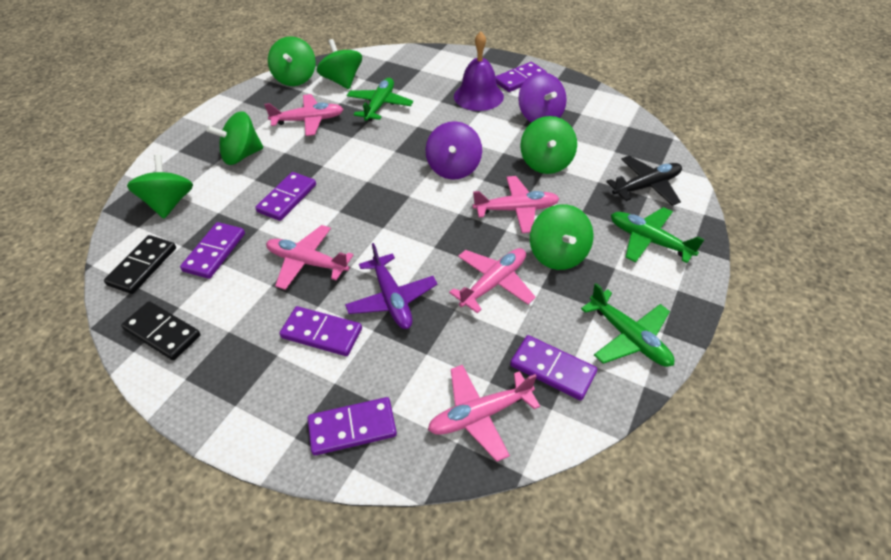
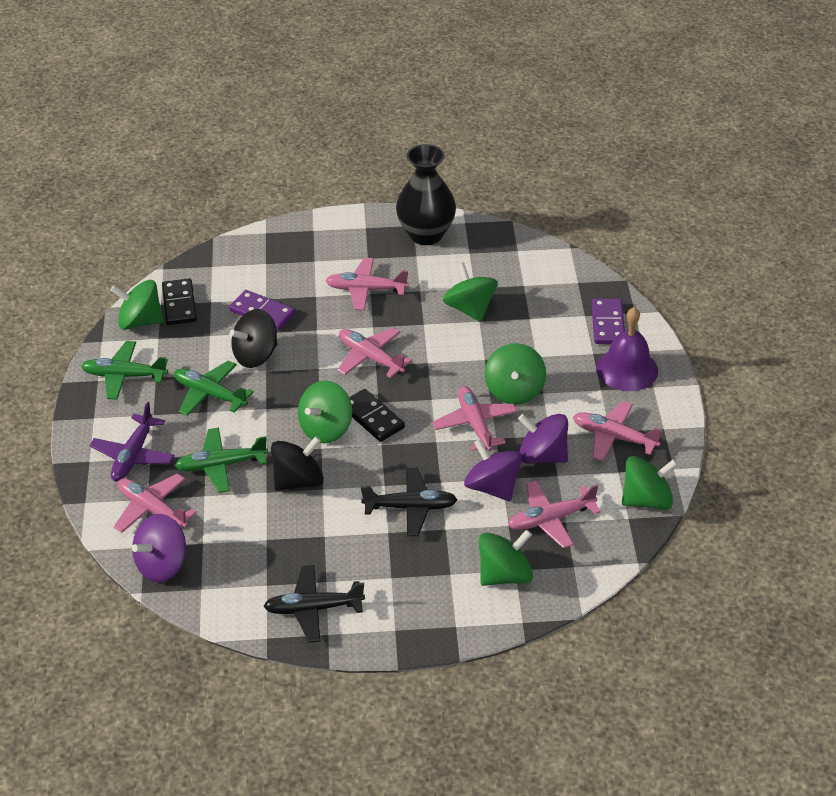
black plane: [606,156,682,206] = 1 -> [263,565,365,642] [361,468,457,536] = 2
black spinning top: none = 0 -> [229,309,278,368] [271,436,324,491] = 2
black vase: none = 0 -> [396,144,456,245] = 1
pink plane: [264,94,343,136] [266,225,354,290] [428,365,540,462] [449,248,536,313] [473,176,559,233] = 5 -> [114,473,197,533] [325,258,409,310] [337,327,412,378] [432,386,517,451] [508,480,601,548] [573,401,662,461] = 6
purple domino: [180,222,245,279] [255,172,316,221] [279,306,362,356] [308,397,397,456] [495,62,547,92] [510,335,597,400] = 6 -> [229,290,295,330] [591,299,625,344] = 2
purple spinning top: [425,121,482,180] [518,72,567,123] = 2 -> [132,514,186,582] [464,439,522,501] [518,414,568,464] = 3

